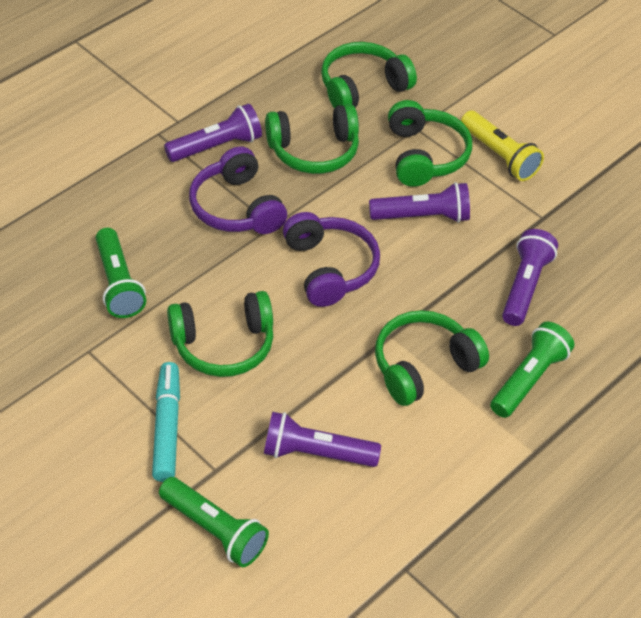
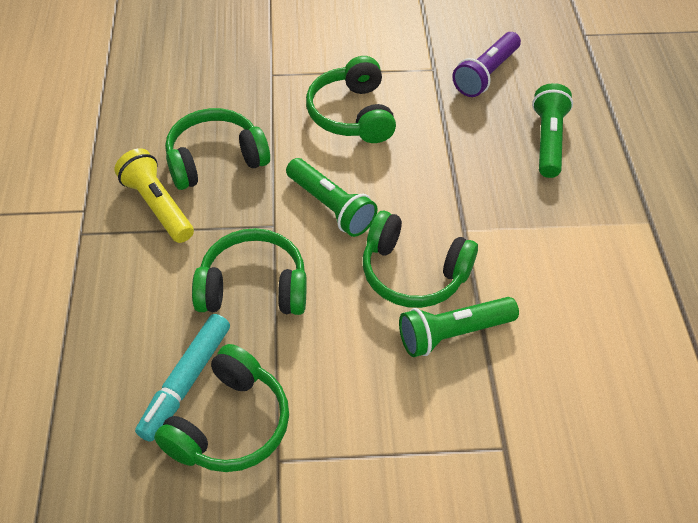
purple flashlight: [164,104,262,162] [264,412,381,467] [369,182,470,223] [502,229,558,326] = 4 -> [452,32,521,97] = 1
purple headphones: [189,146,287,234] [283,212,380,307] = 2 -> none = 0

